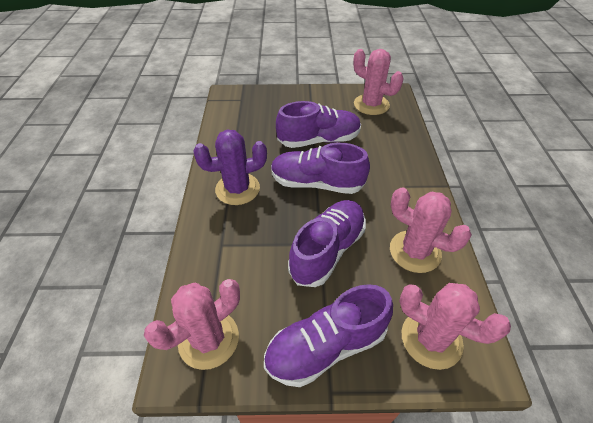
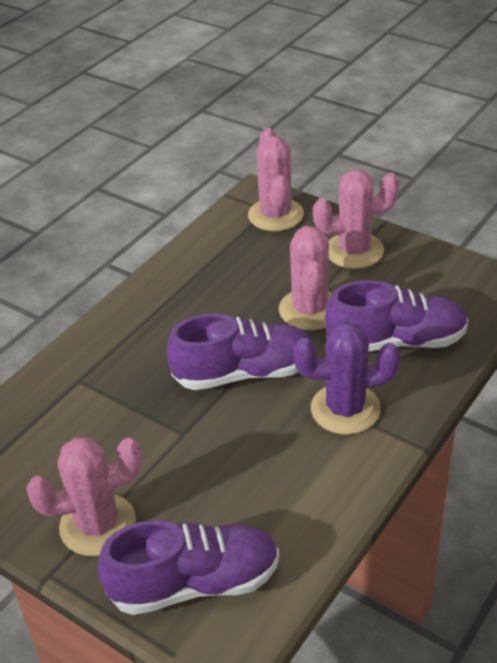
purple shoe: [264,284,393,387] [271,143,370,194] [276,101,361,148] [288,200,366,287] = 4 -> [98,520,279,615] [167,314,312,390] [325,280,468,351] = 3

